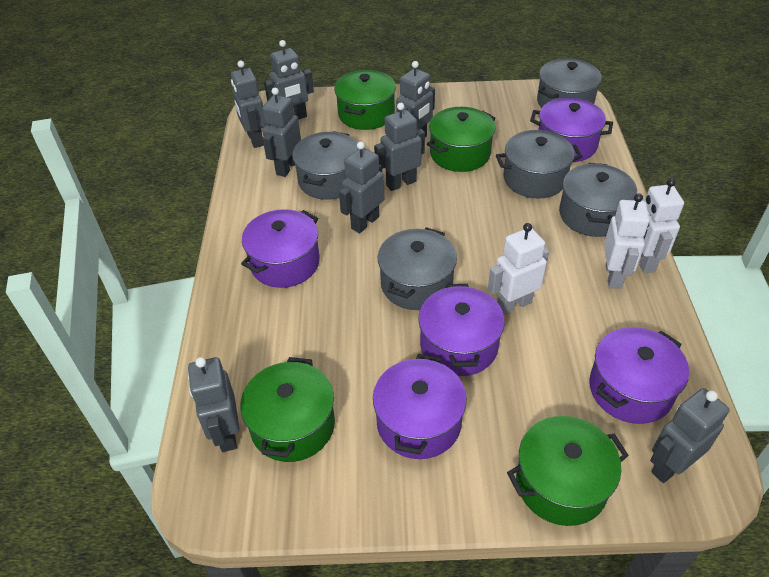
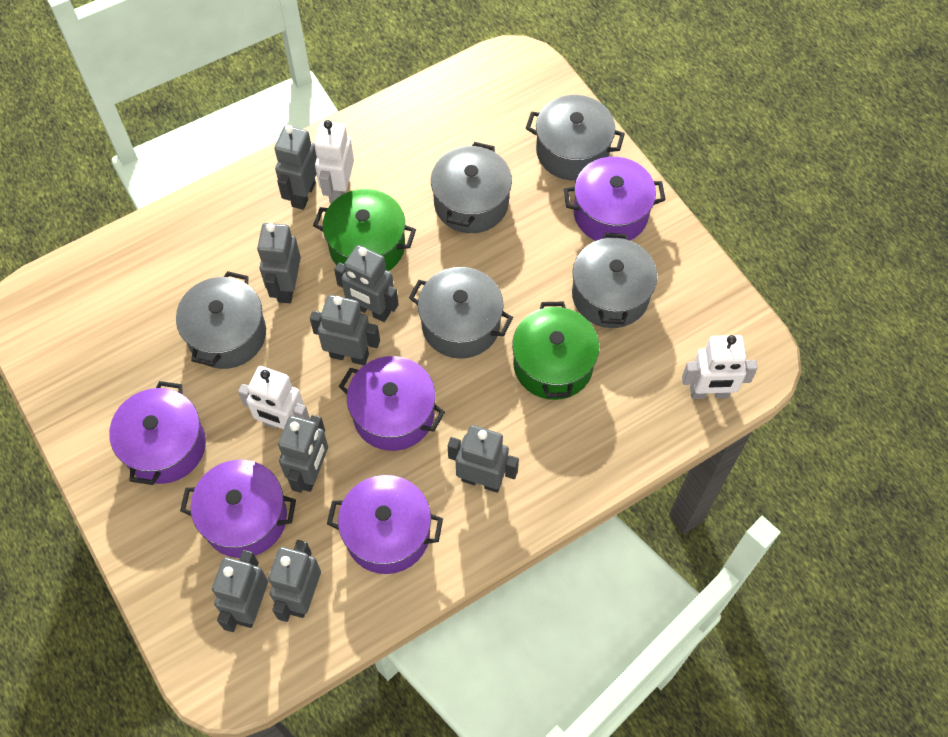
green pot: [240,357,335,462] [334,70,396,130] [427,107,495,172] [507,416,629,526] = 4 -> [313,189,416,271] [512,302,599,400] = 2

